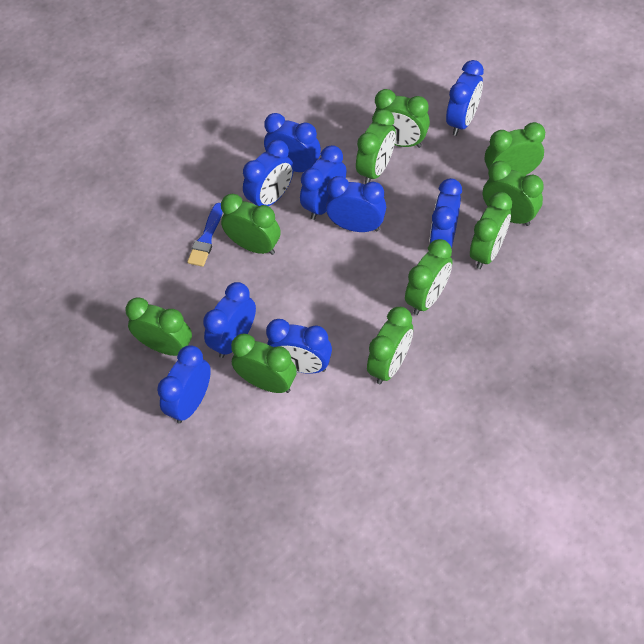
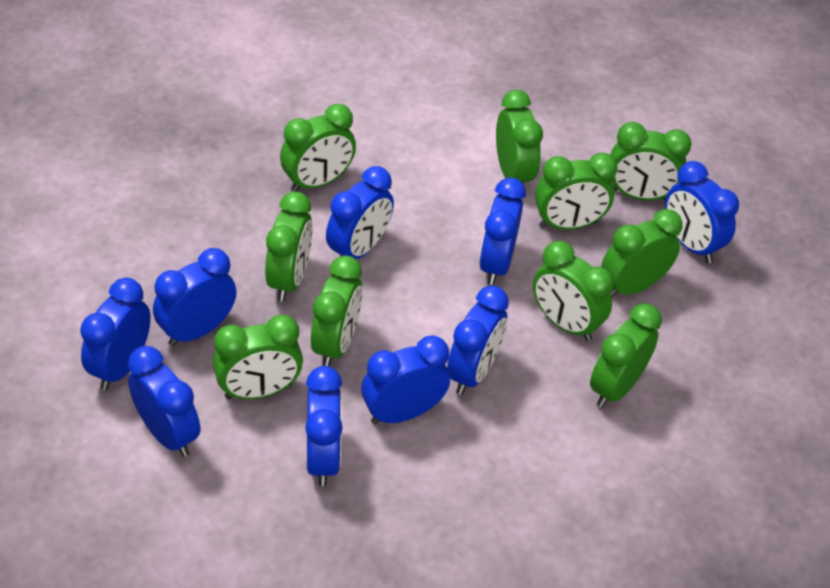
blue brush: [187,203,223,267] = 1 -> none = 0

